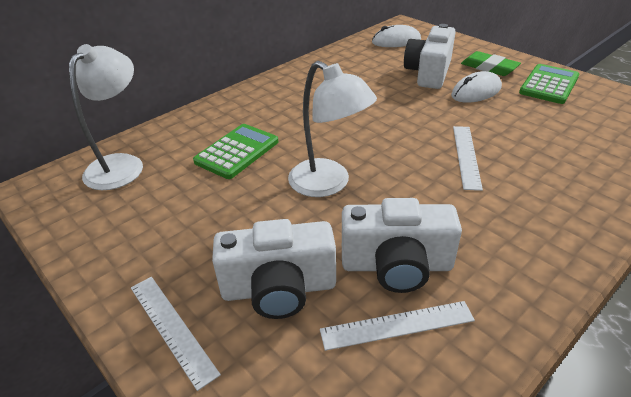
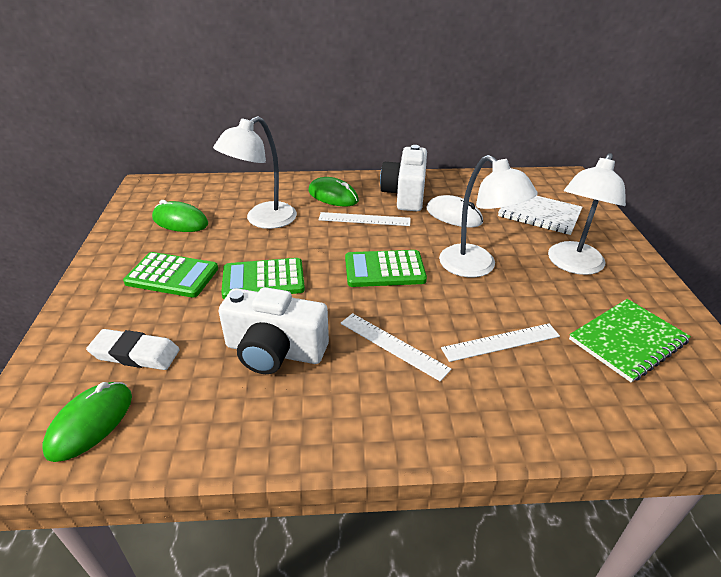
green calculator: [193,124,278,179] [519,64,579,104] = 2 -> [123,252,218,298] [221,258,305,299] [345,250,427,287] = 3
green eraser: [461,51,521,76] = 1 -> none = 0
green mouse: none = 0 -> [42,382,132,462] [152,200,208,232] [309,177,359,206] = 3
green notebook: none = 0 -> [569,299,691,383] = 1
white camera: [212,219,336,319] [342,198,462,293] [404,24,456,89] = 3 -> [218,287,329,374] [380,145,427,211] = 2
white eraser: none = 0 -> [86,329,180,370] = 1
white lamp: [69,44,143,190] [288,61,377,197] = 2 -> [213,116,297,229] [439,155,538,277] [548,153,626,275] = 3
white mouse: [372,25,421,47] [451,71,502,103] = 2 -> [426,195,483,227] = 1
white notebook: none = 0 -> [498,196,582,235] = 1

